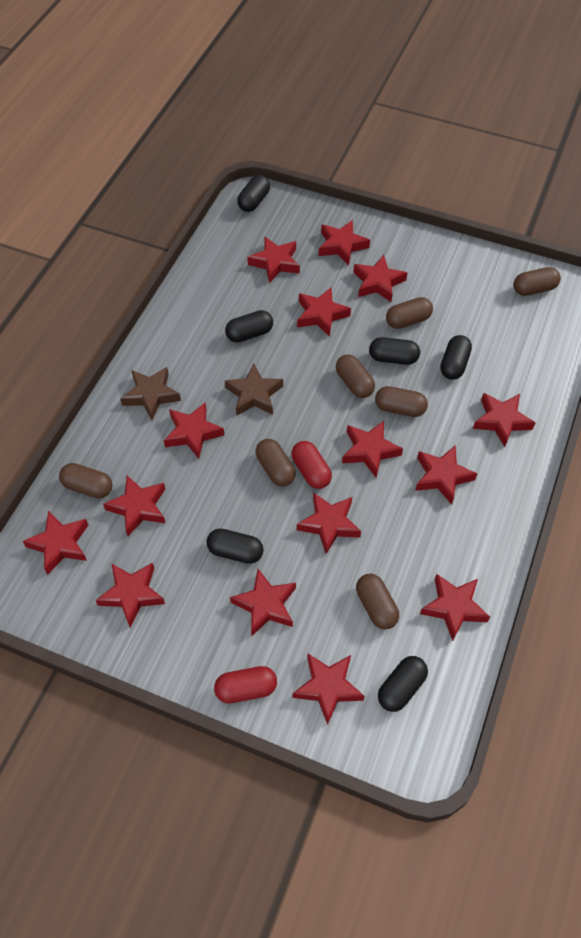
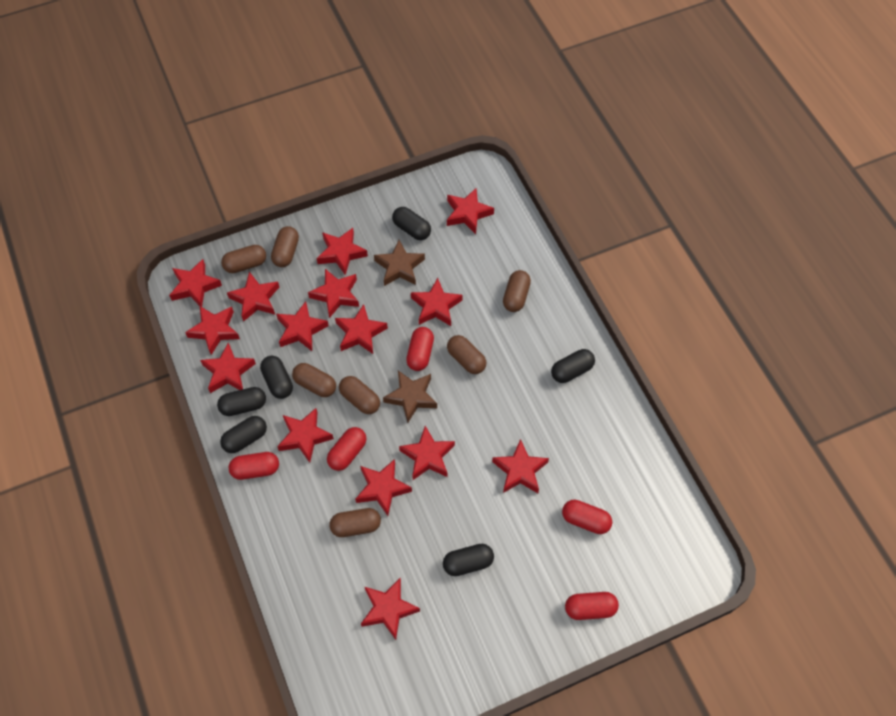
red capsule: [214,666,277,703] [291,441,332,489] = 2 -> [229,452,279,480] [327,427,367,471] [406,327,434,371] [562,500,612,534] [565,592,619,620] = 5

